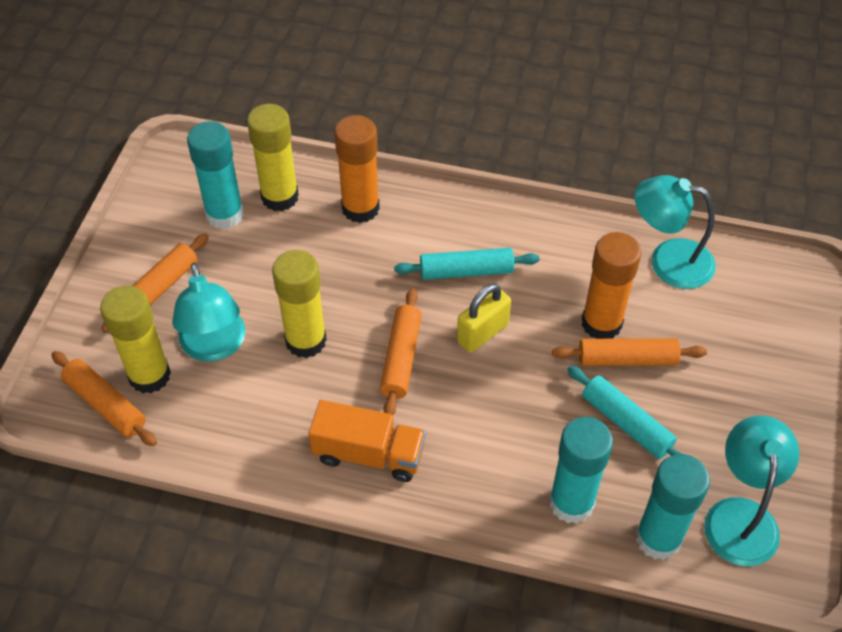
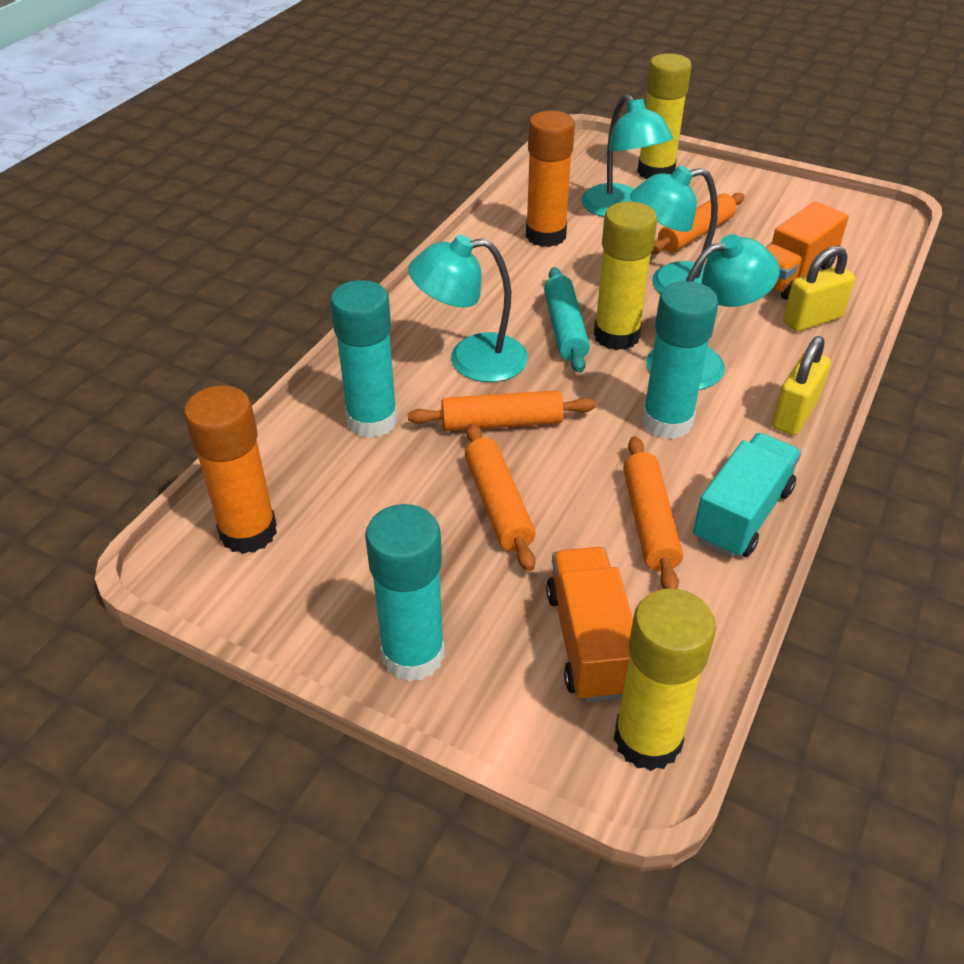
orange truck: [308,400,426,482] = 1 -> [546,547,633,702] [766,201,849,300] = 2
turquoise lamp: [172,263,245,362] [635,175,716,289] [704,416,800,566] = 3 -> [408,235,528,382] [581,94,673,217] [630,165,718,294] [646,234,780,390] = 4
turquoise rolling pin: [394,248,540,280] [567,366,682,459] = 2 -> [544,267,590,373] = 1
turquoise truck: none = 0 -> [693,433,801,558] = 1
yellow padlock: [457,283,511,353] = 1 -> [772,336,831,435] [783,246,855,331] = 2

